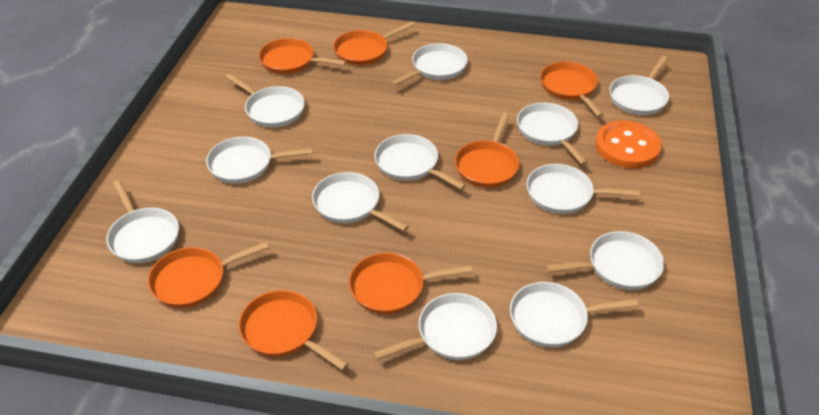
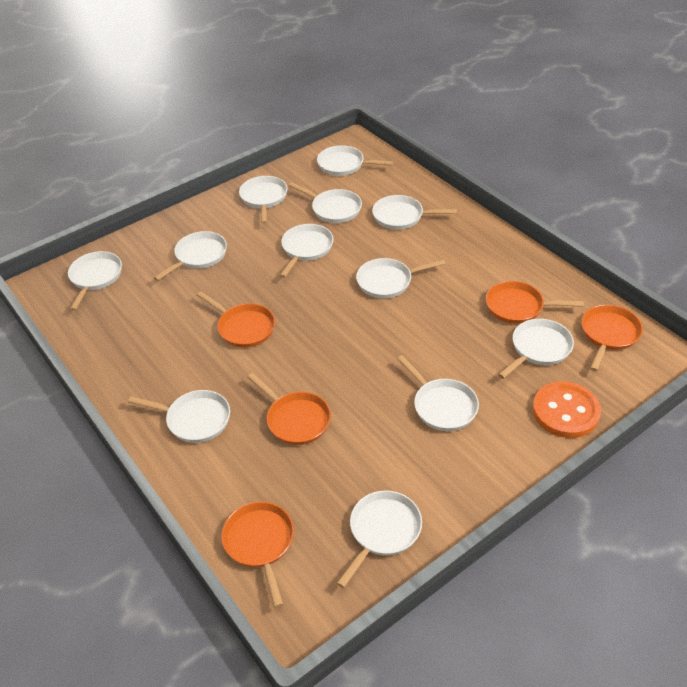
orange pan: [148,241,269,308] [239,290,349,371] [258,38,346,74] [333,22,415,65] [349,253,472,314] [455,113,519,188] [540,62,604,117] = 7 -> [197,292,275,348] [221,502,294,608] [247,373,331,445] [486,281,584,324] [581,305,643,371] = 5

